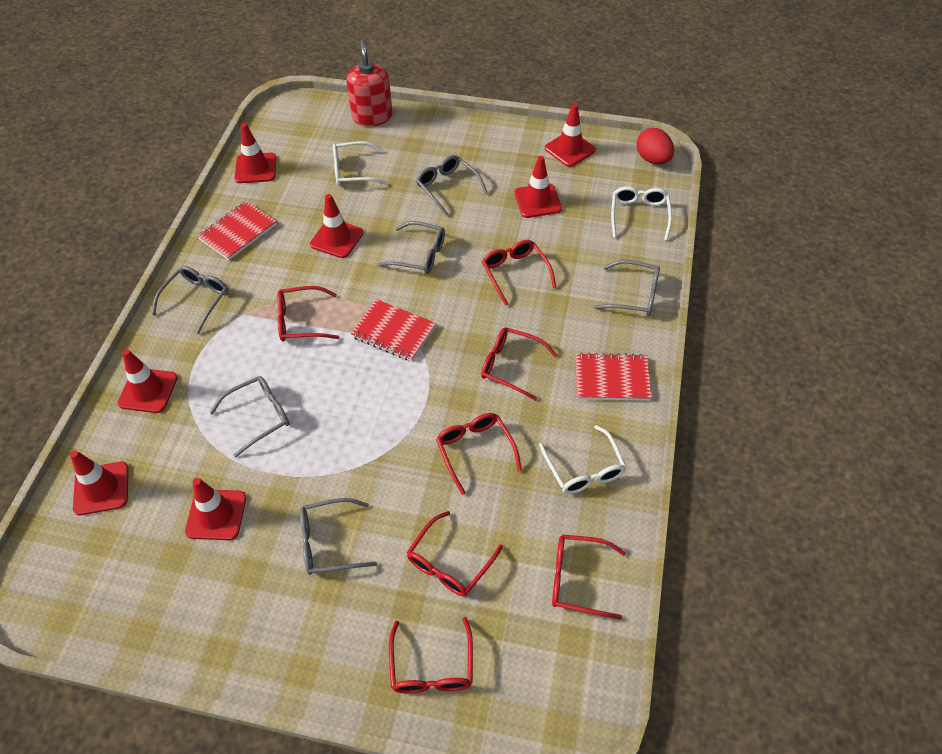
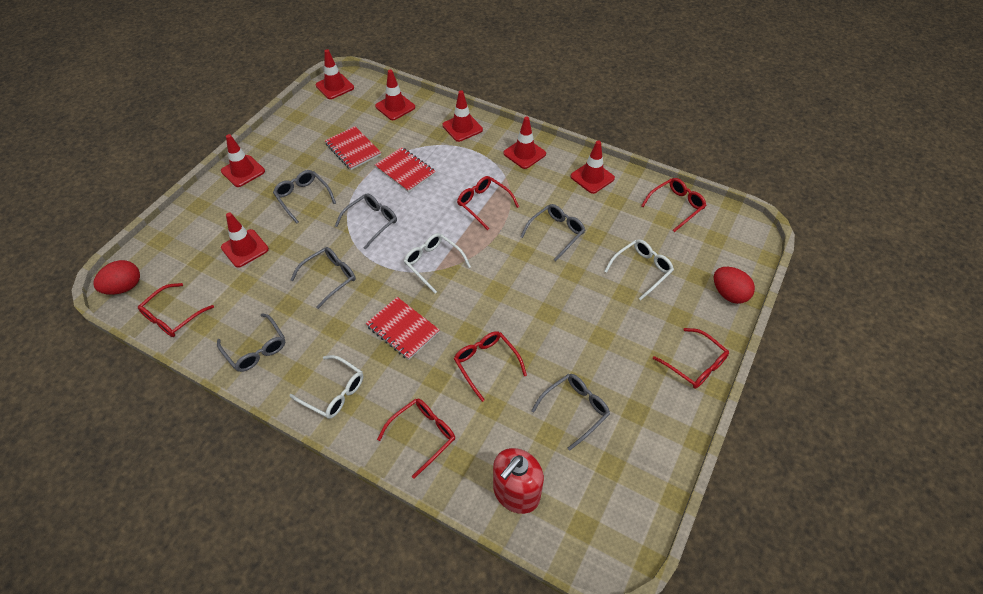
red egg: [636,128,674,164] = 1 -> [93,260,140,295] [714,267,755,304] = 2
red glasses: [277,286,339,342] [389,617,473,694] [407,511,503,596] [436,413,522,495] [481,327,557,401] [482,240,556,306] [552,535,626,620] = 7 -> [138,283,214,337] [377,399,455,479] [454,331,527,402] [457,176,519,230] [641,178,706,232] [653,328,729,389] = 6

